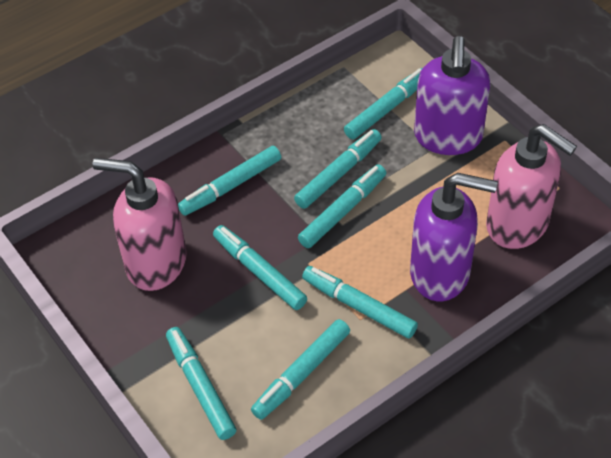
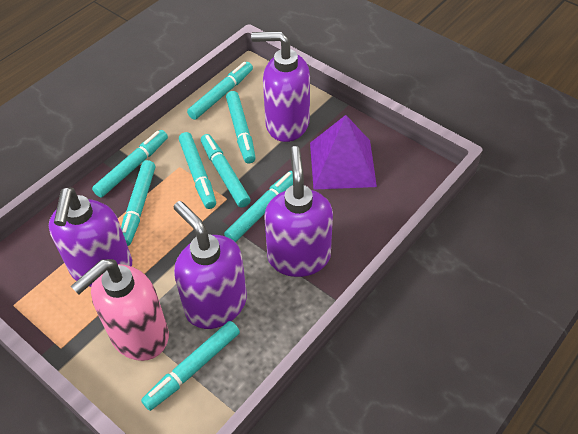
pink soap dispenser: [93,158,187,291] [486,124,577,249] = 2 -> [71,259,169,361] = 1
purple pyramid: none = 0 -> [310,115,377,190] = 1
purple soap dispenser: [410,173,497,301] [414,36,491,155] = 2 -> [49,187,132,287] [174,201,247,329] [251,31,310,142] [264,146,333,277] = 4

